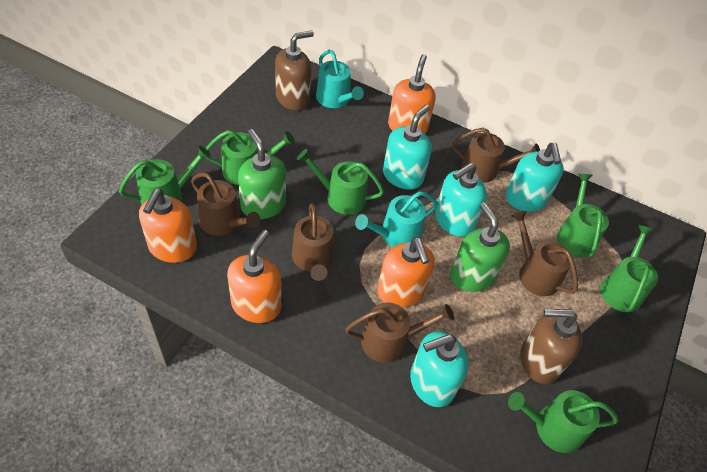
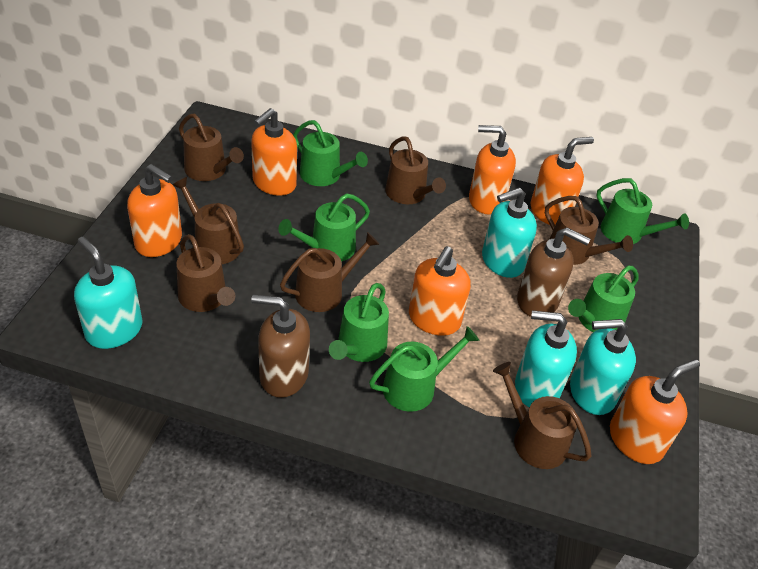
brown watering can: [191,172,260,236] [292,203,334,281] [345,303,454,363] [452,128,540,183] [512,211,578,296] = 5 -> [173,177,244,264] [176,234,235,312] [179,114,244,181] [280,232,379,312] [385,136,446,204] [493,362,592,469] [545,196,633,265] = 7
green soap dispenser: [238,129,286,219] [450,202,510,292] = 2 -> none = 0
orange soap dispenser: [139,189,197,263] [227,230,281,323] [377,237,434,307] [388,54,436,134] = 4 -> [127,164,182,257] [251,108,297,196] [409,246,471,336] [469,125,516,215] [531,137,594,225] [610,359,700,464] = 6
turquoise watering can: [316,50,364,108] [355,192,438,247] = 2 -> none = 0

